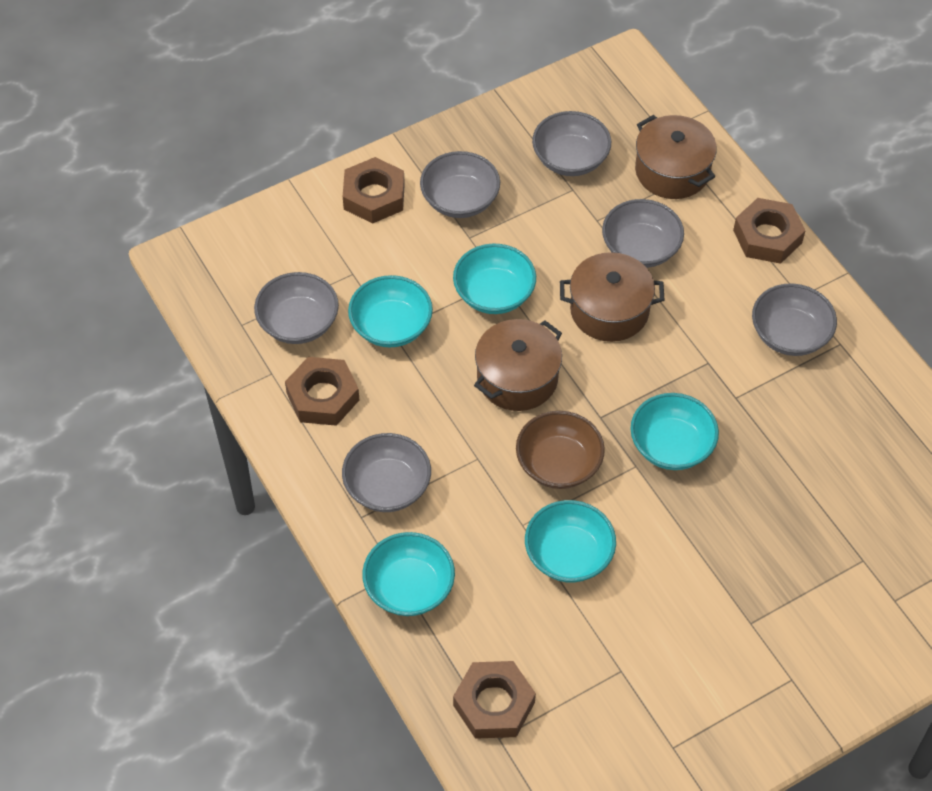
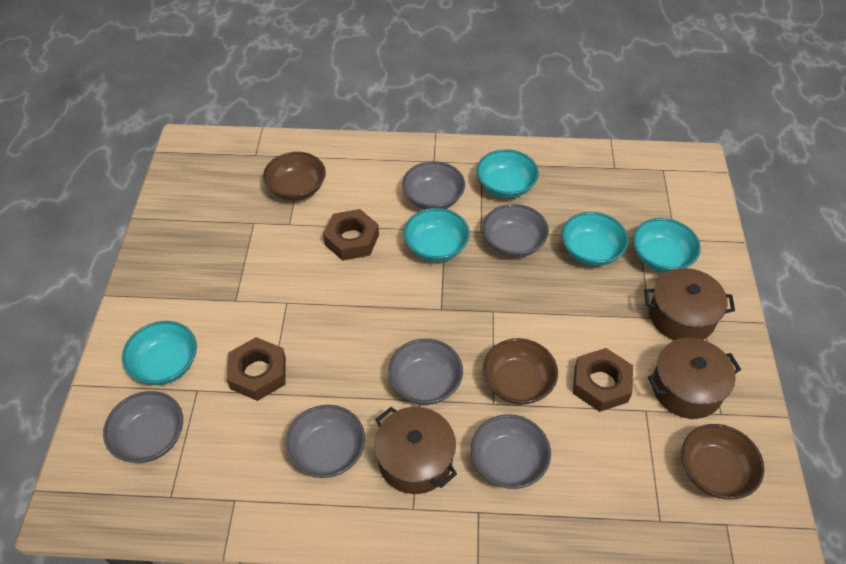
brown bowl: [516,411,605,489] = 1 -> [263,152,326,201] [483,338,558,405] [682,424,764,499] = 3
brown nut: [285,357,360,426] [343,157,405,224] [453,661,536,739] [733,198,806,264] = 4 -> [227,337,286,401] [323,209,379,261] [573,348,633,412] = 3

